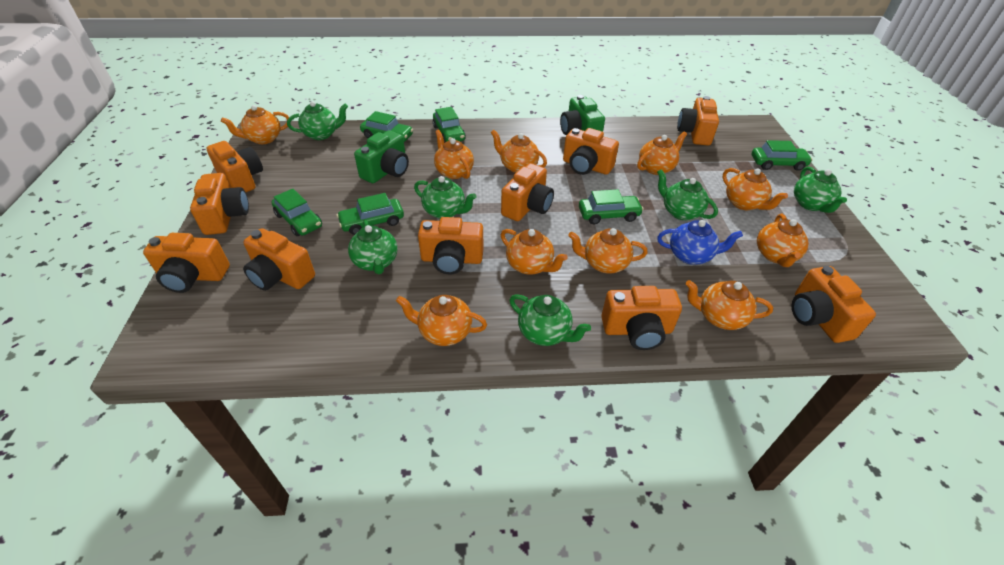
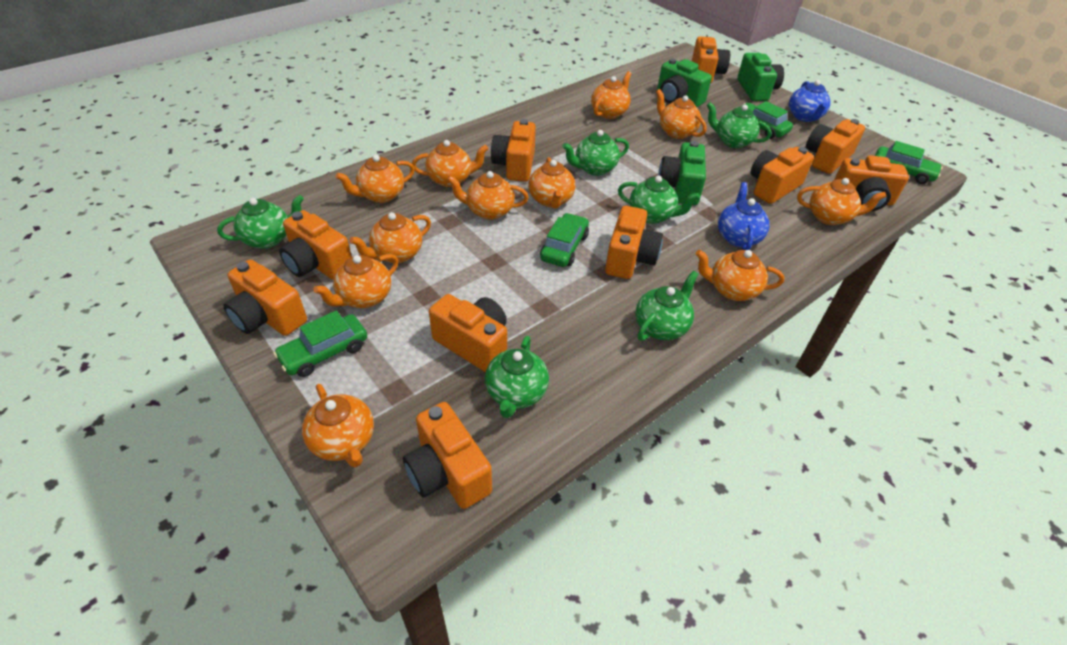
blue teapot: [657,220,743,265] = 1 -> [718,182,770,250] [789,80,831,122] = 2
green camera: [354,130,409,183] [560,95,605,135] = 2 -> [657,58,712,107] [658,141,706,205] [737,53,784,101] = 3
green car: [271,189,322,236] [337,193,404,235] [360,111,413,142] [433,107,466,143] [579,189,644,224] [752,140,813,171] = 6 -> [274,311,367,377] [540,213,589,267] [736,101,793,139] [875,141,943,184] = 4
orange teapot: [221,105,289,144] [396,295,487,346] [434,130,474,179] [491,130,547,173] [501,229,568,275] [568,228,648,273] [637,132,687,175] [686,280,773,330] [722,168,788,210] [757,214,809,267] = 10 -> [302,384,374,467] [313,254,398,308] [336,155,415,203] [349,212,431,263] [412,140,488,187] [447,171,529,220] [529,157,575,209] [591,71,632,119] [656,89,707,139] [696,250,784,301] [797,178,887,225] = 11

